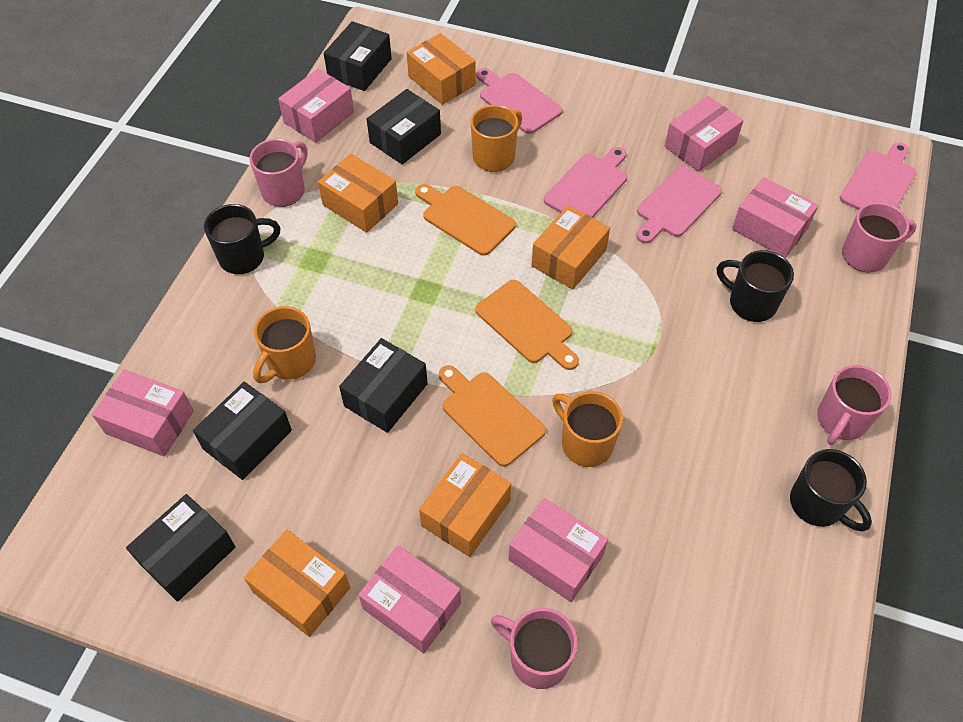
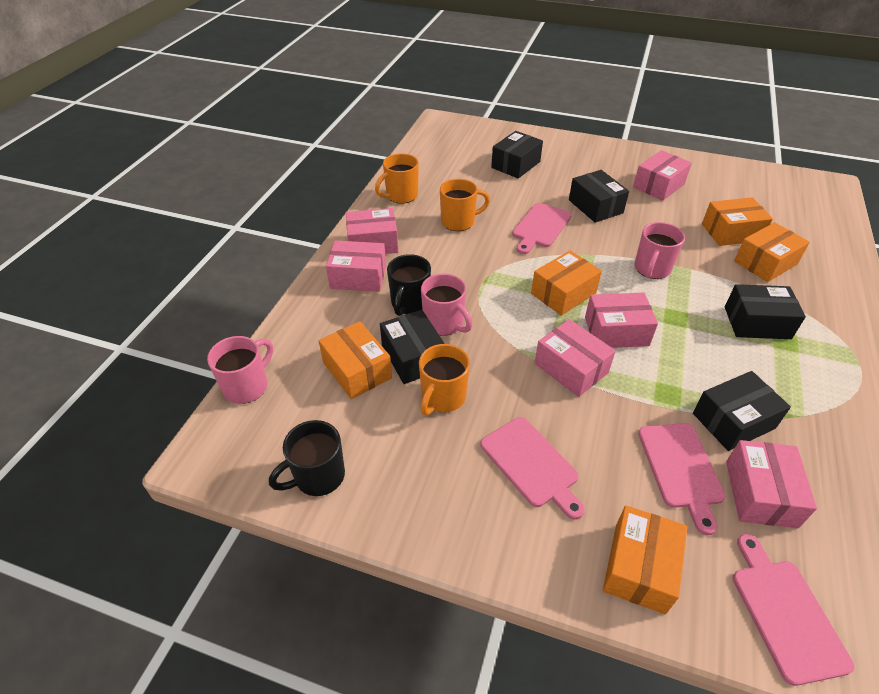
black mug: [204,204,280,274] [717,250,794,322] [790,449,872,531] = 3 -> [269,420,345,496] [387,254,431,316] = 2
orange cutting board: [415,184,516,256] [439,365,546,467] [475,280,579,370] = 3 -> none = 0
pink mug: [249,139,308,207] [491,608,578,689] [817,365,892,445] [842,202,917,272] = 4 -> [207,336,273,404] [421,274,472,336] [635,222,685,279] = 3

